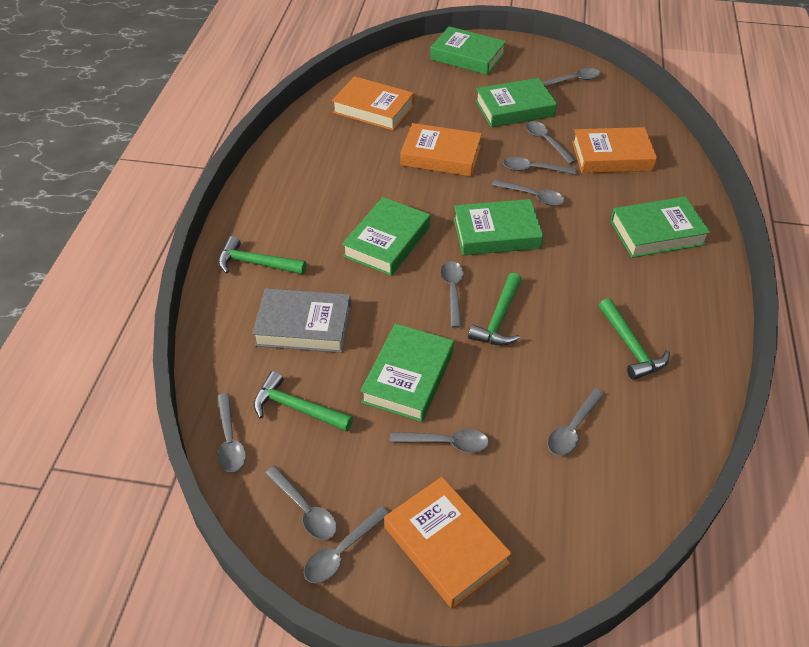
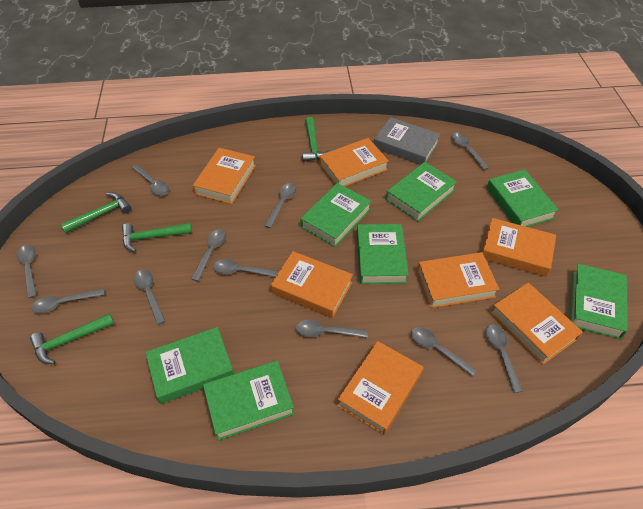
green book: [342,197,430,276] [361,323,454,422] [430,26,506,75] [454,199,543,255] [475,78,557,127] [610,197,710,258] = 6 -> [145,327,234,404] [203,361,294,441] [300,183,372,247] [357,224,409,284] [386,162,457,222] [487,169,559,227] [570,264,627,339] = 7
grey spoon: [217,393,246,472] [265,466,337,540] [304,506,389,583] [390,429,489,453] [441,261,464,328] [492,180,565,206] [503,157,577,174] [526,121,576,164] [542,68,600,87] [548,388,604,456] = 10 -> [17,245,37,298] [31,288,105,313] [132,164,169,195] [134,269,165,325] [191,229,226,281] [213,259,279,277] [264,183,297,228] [296,320,368,338] [411,327,477,376] [452,133,489,170] [486,325,523,393] = 11
orange book: [332,76,414,131] [384,477,512,608] [400,123,482,176] [572,127,657,173] = 4 -> [193,148,256,204] [271,251,353,318] [319,138,389,187] [337,341,423,435] [417,252,499,308] [482,218,556,277] [491,283,583,365] = 7

